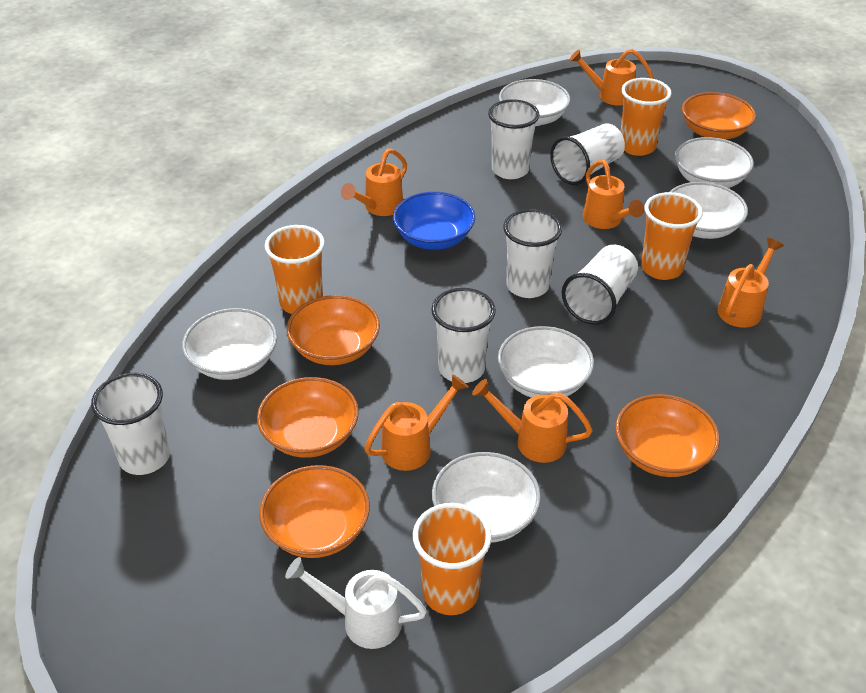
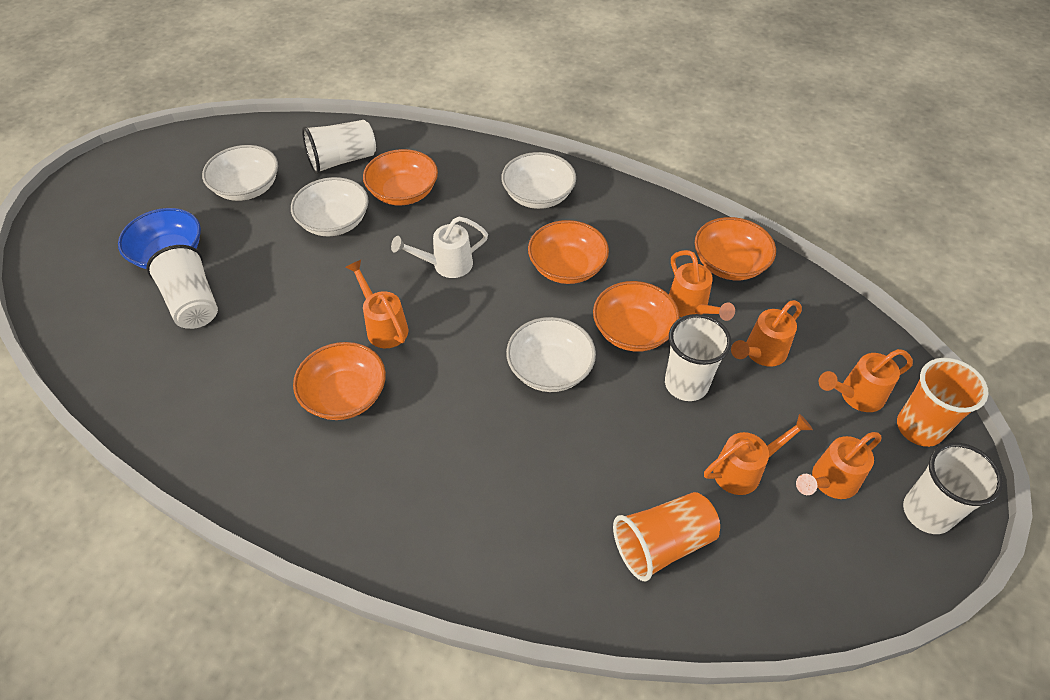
orange cup: [265,225,325,314] [413,503,492,615] [621,78,672,156] [641,192,703,280] = 4 -> [613,492,720,581] [897,358,989,447] = 2
white bowl: [182,308,277,380] [432,452,541,543] [498,326,594,398] [499,79,570,126] [670,182,748,239] [675,137,754,188] = 6 -> [202,145,278,201] [291,177,369,236] [501,152,576,209] [506,317,596,392] = 4
white cup: [91,373,170,475] [431,288,496,383] [488,99,540,179] [503,209,562,298] [550,123,625,185] [562,245,638,325] = 6 -> [146,245,218,329] [302,120,376,174] [665,314,732,401] [903,442,1003,534] = 4

